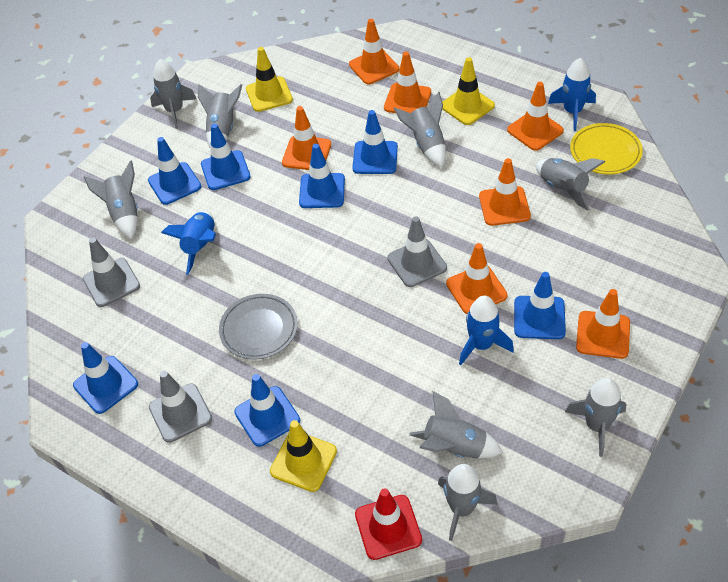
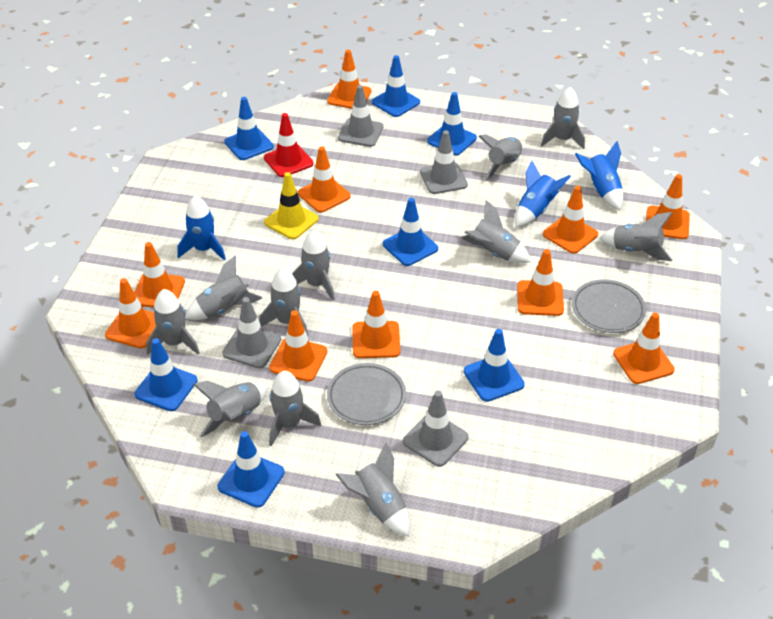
grey plate: [219,294,298,360] = 1 -> [327,363,406,425] [572,279,646,333] = 2
grey rocket: [84,160,138,239] [150,59,196,129] [198,84,242,148] [393,92,446,167] [409,391,503,459] [438,464,498,541] [536,158,605,211] [565,378,626,457] = 8 -> [146,289,200,355] [185,256,262,320] [193,381,267,438] [259,268,308,336] [269,371,321,447] [292,230,335,301] [335,443,410,537] [461,200,530,263] [478,134,523,180] [541,87,585,149] [599,212,673,261] = 11
grey traffic cone: [83,238,140,307] [149,371,212,443] [387,216,447,287] = 3 -> [222,297,281,368] [338,85,383,147] [403,391,469,467] [420,130,468,194] = 4
orange traffic cone: [282,106,331,170] [349,19,399,84] [384,52,431,113] [446,243,508,314] [479,158,531,226] [507,82,564,151] [576,289,630,359] = 7 -> [105,278,156,348] [134,242,185,308] [269,310,327,382] [298,146,351,213] [327,50,371,109] [352,291,400,358] [517,249,564,316] [543,186,598,254] [613,313,675,384] [646,174,690,239] = 10
yellow plate: [570,123,643,174] = 1 -> none = 0
yellow traffic cone: [246,47,293,112] [270,420,337,492] [442,57,495,125] = 3 -> [264,172,319,239] = 1

